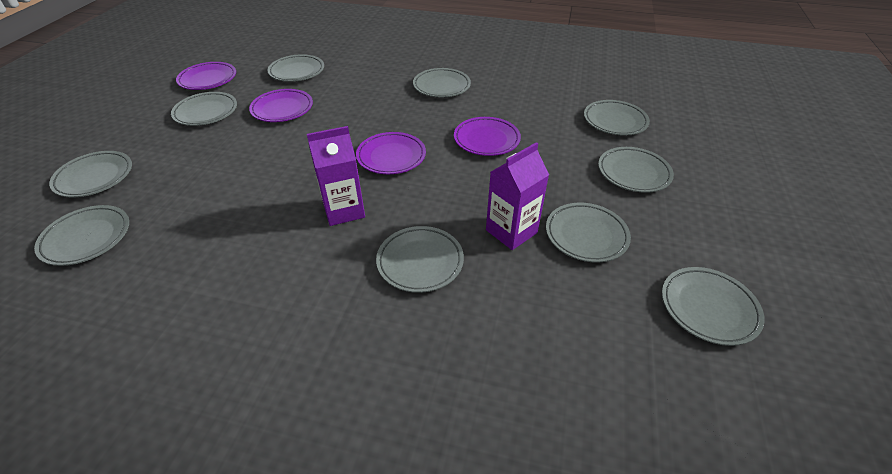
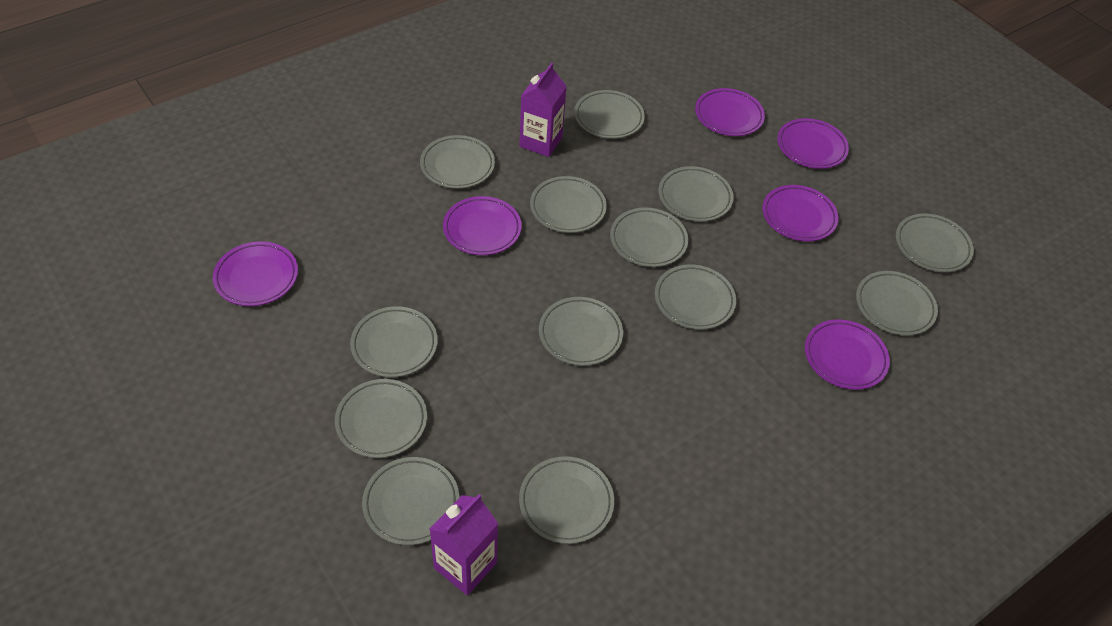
grey plate: [34,205,129,266] [49,151,132,197] [171,92,237,126] [267,54,324,82] [376,226,464,293] [413,68,471,97] [546,203,631,262] [584,100,650,135] [598,147,674,193] [662,267,765,346] = 10 -> [335,379,427,458] [350,306,438,377] [362,457,459,545] [420,135,495,189] [519,456,614,544] [530,176,607,233] [539,297,623,366] [574,90,645,139] [610,208,688,267] [655,264,736,330] [659,166,734,222] [856,271,938,336] [896,214,974,272] = 13
purple plate: [176,62,236,90] [249,89,313,122] [356,132,426,174] [454,117,521,156] = 4 -> [213,241,298,306] [443,196,522,255] [695,88,765,136] [762,185,838,241] [777,118,849,169] [805,319,890,390] = 6

